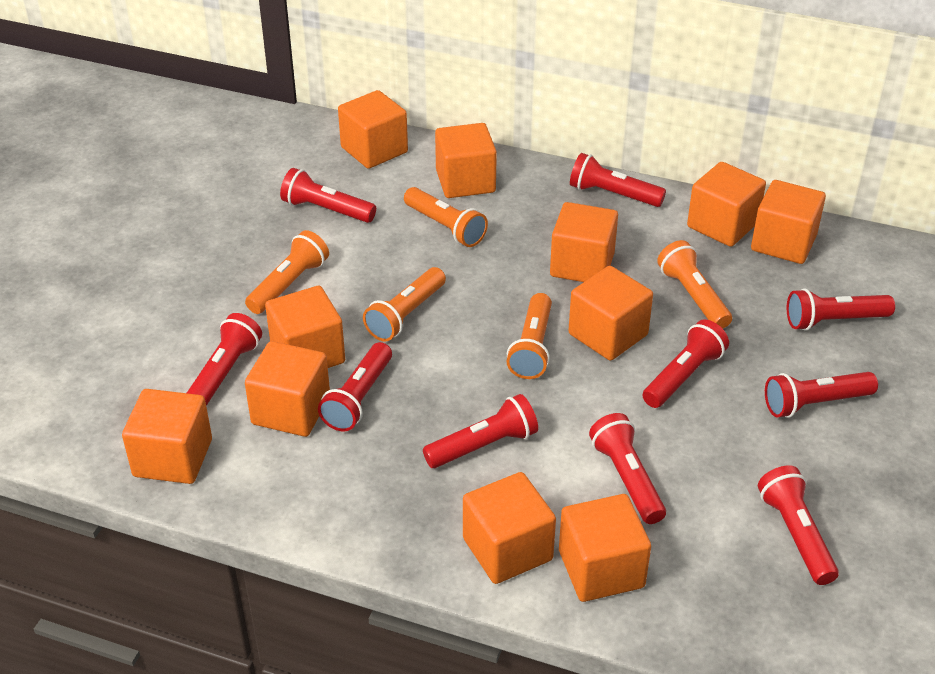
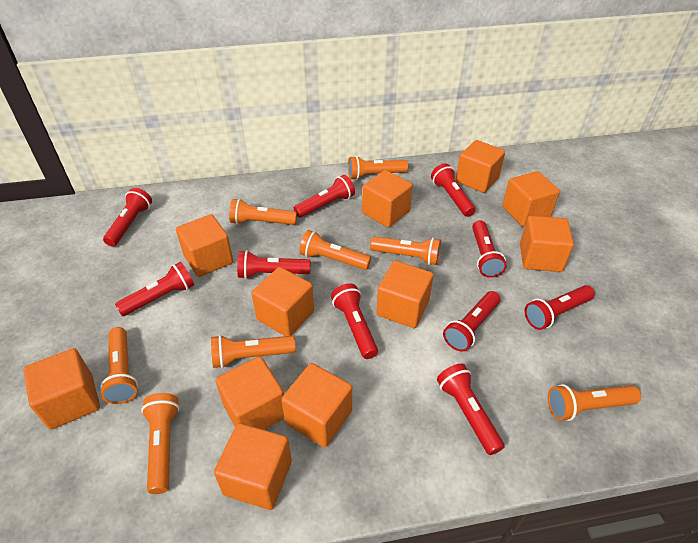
orange flashlight: [245,230,329,314] [363,267,446,342] [404,187,488,247] [507,293,552,379] [657,240,732,329] = 5 -> [100,327,138,404] [141,393,180,494] [211,335,296,368] [229,199,297,225] [299,230,371,270] [348,156,408,180] [370,237,441,265] [548,384,641,421] = 8

